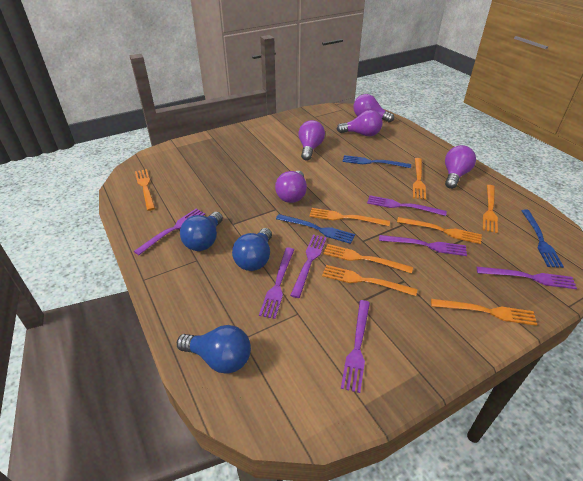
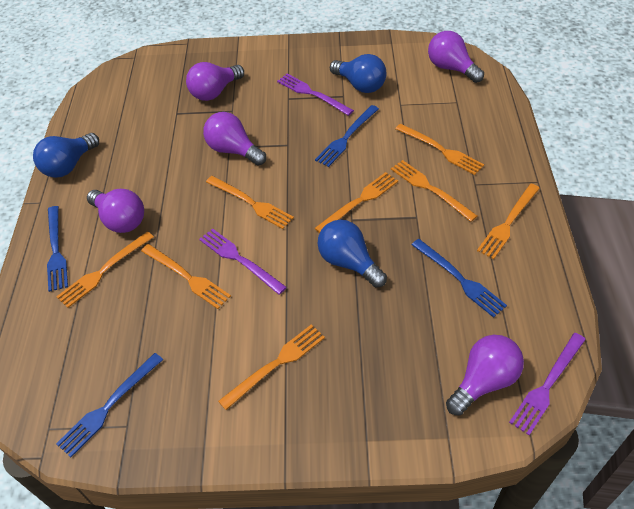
blue fork: [276,214,355,244] [342,155,411,168] [521,210,564,268] = 3 -> [47,206,68,292] [56,353,163,457] [315,105,379,167] [412,239,507,318] = 4
purple fork: [134,209,205,255] [259,248,294,319] [290,235,327,298] [341,300,370,393] [367,195,447,216] [379,235,467,256] [477,267,577,289] = 7 -> [199,228,287,295] [277,74,354,116] [509,333,586,435] = 3

